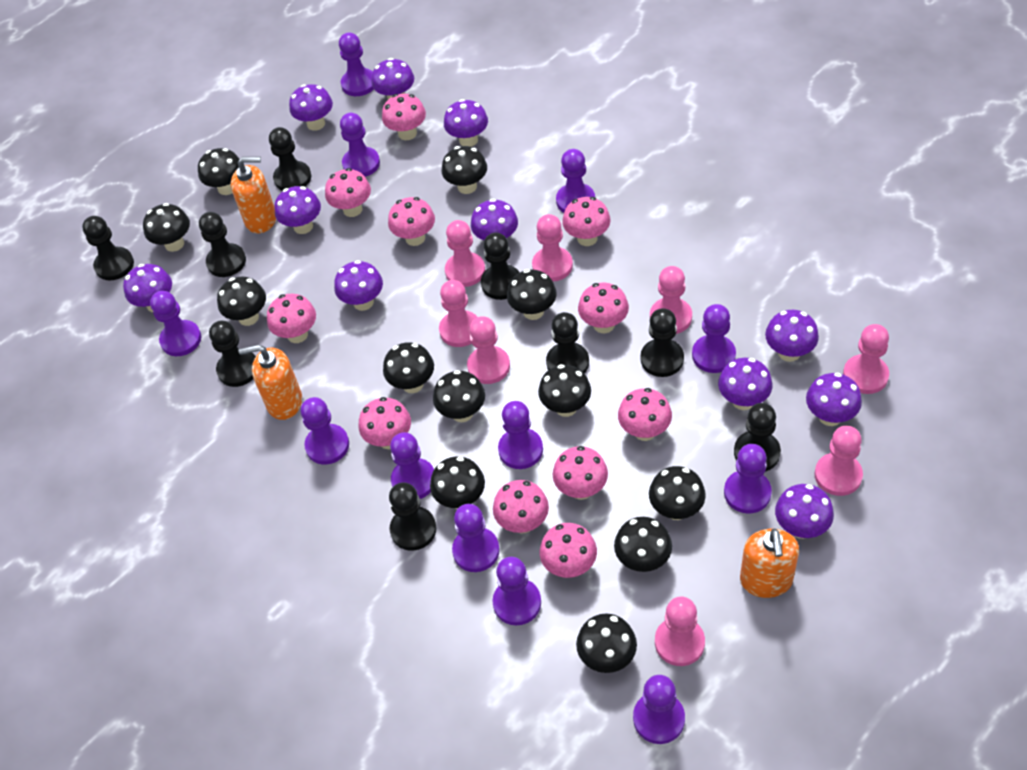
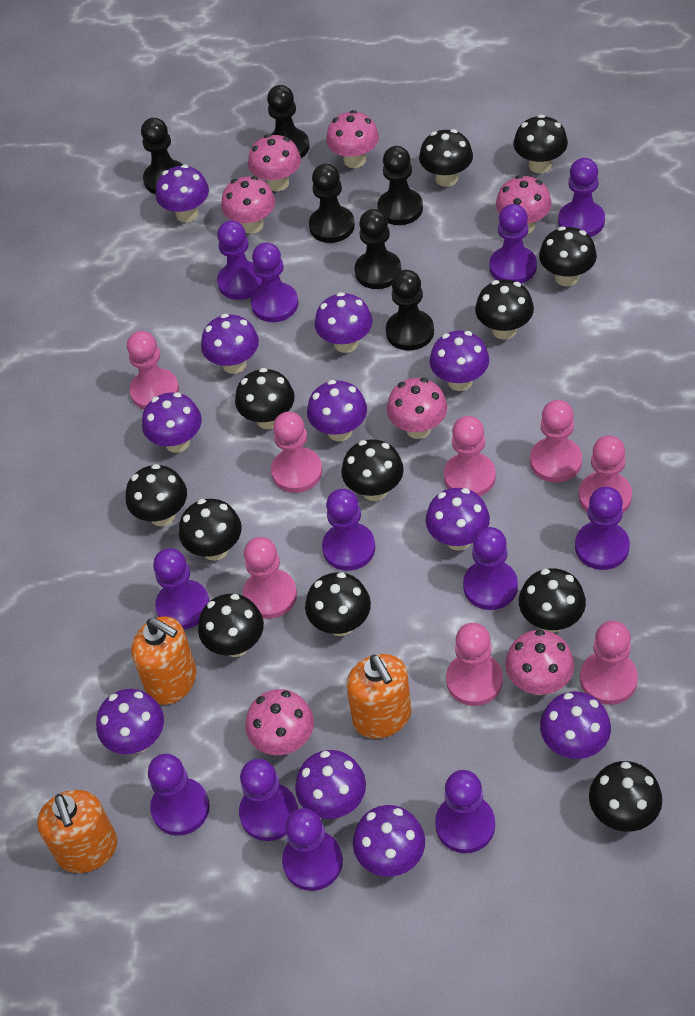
black pawn: [82,216,134,280] [199,212,246,277] [209,321,256,387] [269,127,311,191] [389,482,436,551] [481,232,520,300] [546,312,589,373] [641,308,684,377] [734,403,781,472] = 9 -> [141,118,183,194] [267,85,310,158] [309,164,355,243] [355,209,402,289] [377,146,423,225] [386,270,434,351] = 6
pink mushroom: [267,294,316,343] [325,168,371,217] [359,397,411,449] [382,94,426,140] [388,197,435,246] [493,480,549,533] [540,523,597,578] [553,446,608,500] [562,197,611,246] [578,283,629,333] [618,388,672,441] = 11 -> [221,176,275,234] [245,689,314,755] [248,134,301,191] [326,110,379,168] [387,378,447,439] [496,175,552,234] [505,630,574,695] = 7

